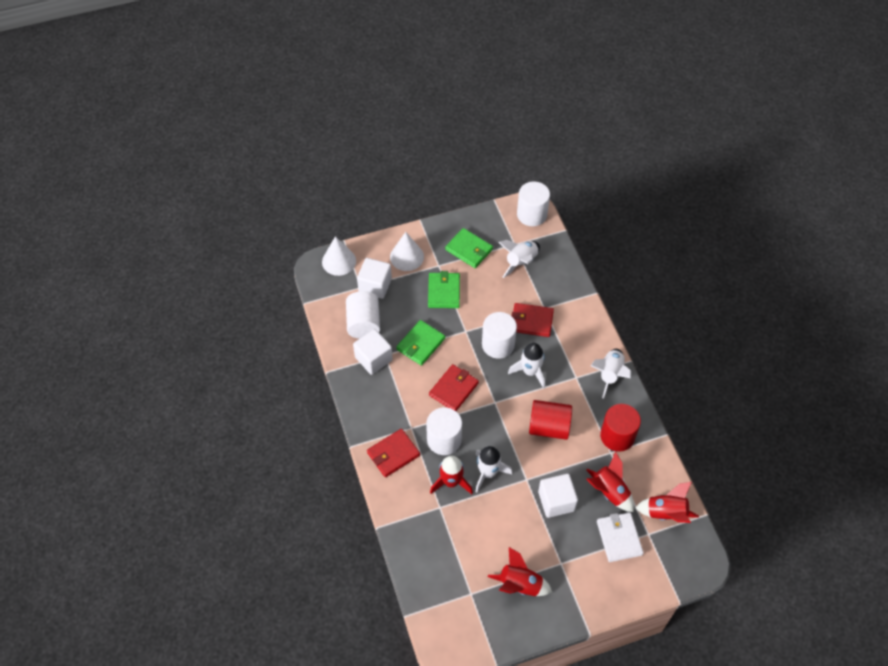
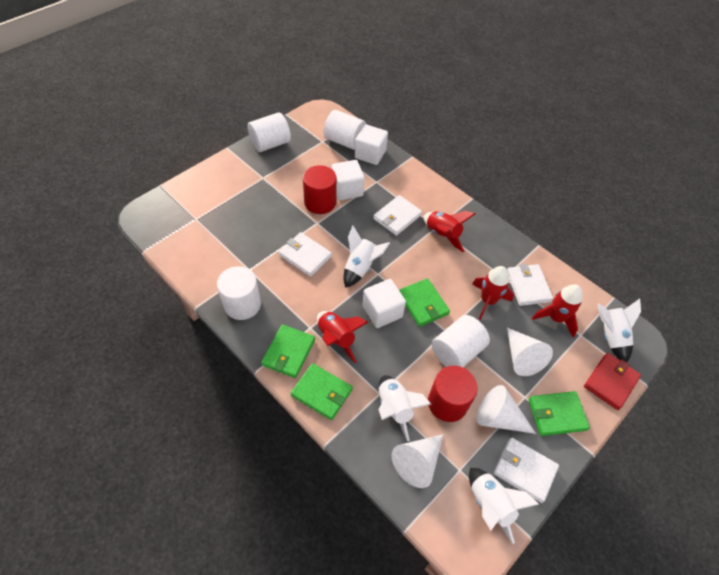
green wallet: [396,320,445,366] [428,271,460,308] [445,228,493,268] = 3 -> [261,324,315,378] [291,363,353,420] [399,278,450,327] [529,391,590,436] = 4
red wallet: [367,429,420,477] [429,364,479,411] [512,303,554,337] = 3 -> [584,353,641,410] = 1
white cone: [322,236,356,276] [390,232,424,271] = 2 -> [392,434,443,488] [477,385,536,434] [507,328,553,376] = 3
white wallet: [597,512,644,562] = 1 -> [279,232,332,277] [373,195,422,236] [493,437,559,503] [507,264,553,306] = 4

